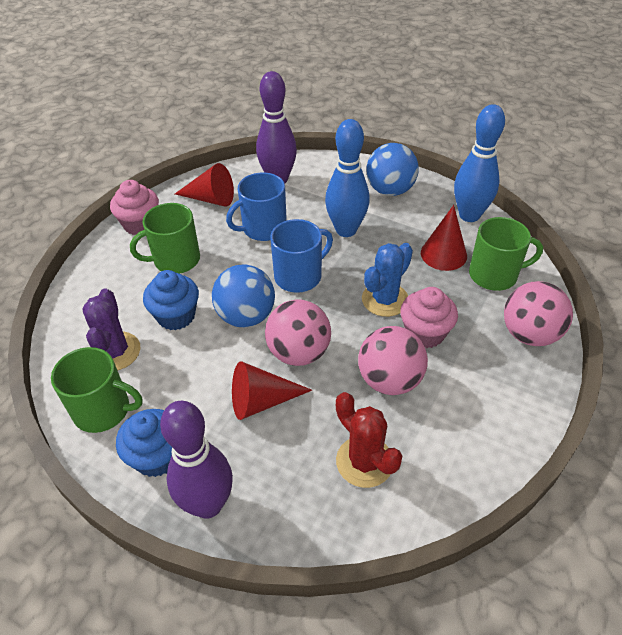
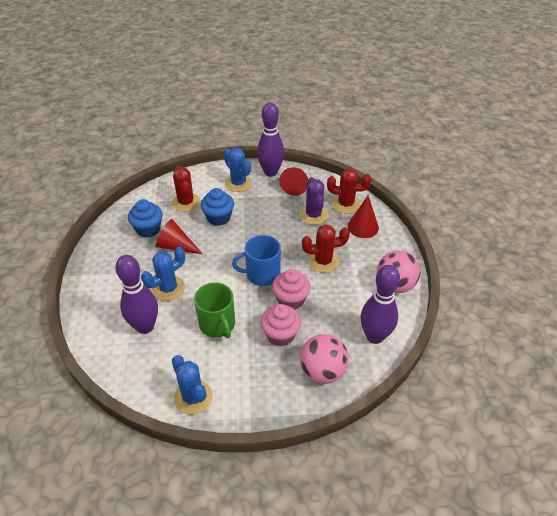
blue ball: [212,265,275,327] [366,143,419,196] = 2 -> none = 0
blue bowling pin: [325,119,370,237] [454,104,505,222] = 2 -> none = 0
blue cactus: [362,243,413,317] = 1 -> [141,247,185,301] [172,355,213,415] [224,148,252,192] = 3
blue mug: [226,173,287,241] [270,219,333,293] = 2 -> [232,235,281,286] = 1
green mug: [51,347,143,433] [130,203,200,274] [469,217,543,291] = 3 -> [194,282,235,338] = 1
pink ball: [265,300,331,366] [358,326,428,395] [504,281,573,346] = 3 -> [300,334,349,384] [377,250,420,293] = 2
purple bowling pin: [160,401,233,519] [256,71,297,184] = 2 -> [116,255,158,334] [257,103,284,177] [360,265,400,344] = 3
red cactus: [336,392,402,488] = 1 -> [172,166,200,212] [302,224,350,273] [327,168,371,214] = 3

